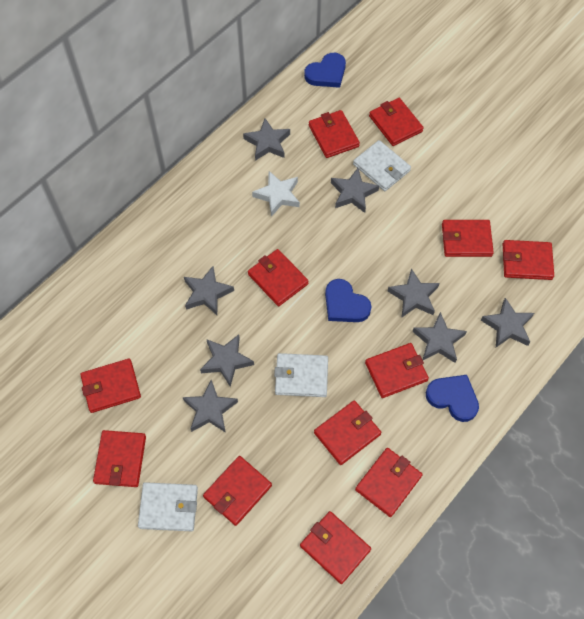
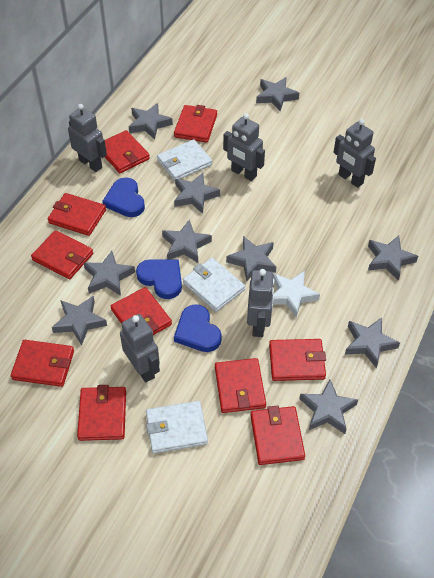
grey robot: none = 0 -> [68,104,107,172] [120,314,160,383] [223,113,265,181] [247,269,275,337] [333,119,376,188] = 5
grey star: [183,380,238,433] [184,266,234,315] [200,335,254,387] [243,118,290,161] [331,168,379,213] [388,269,440,318] [412,312,467,363] [481,298,534,347] = 8 -> [52,296,107,345] [84,251,135,296] [129,103,173,140] [162,220,212,263] [174,173,220,214] [226,236,276,282] [256,77,299,111] [300,379,358,434] [345,317,400,368] [368,236,418,281] = 10
red wallet: [80,359,141,413] [93,430,146,487] [203,456,272,526] [248,249,309,306] [300,511,371,584] [309,110,360,158] [314,400,381,465] [355,448,423,517] [365,343,429,398] [369,98,424,146] [442,220,494,257] [503,240,554,280] = 12 -> [11,340,74,387] [31,230,93,279] [48,193,106,236] [77,385,126,441] [105,130,150,173] [111,287,172,335] [174,105,217,143] [215,358,266,413] [250,405,305,465] [269,339,326,381] = 10

